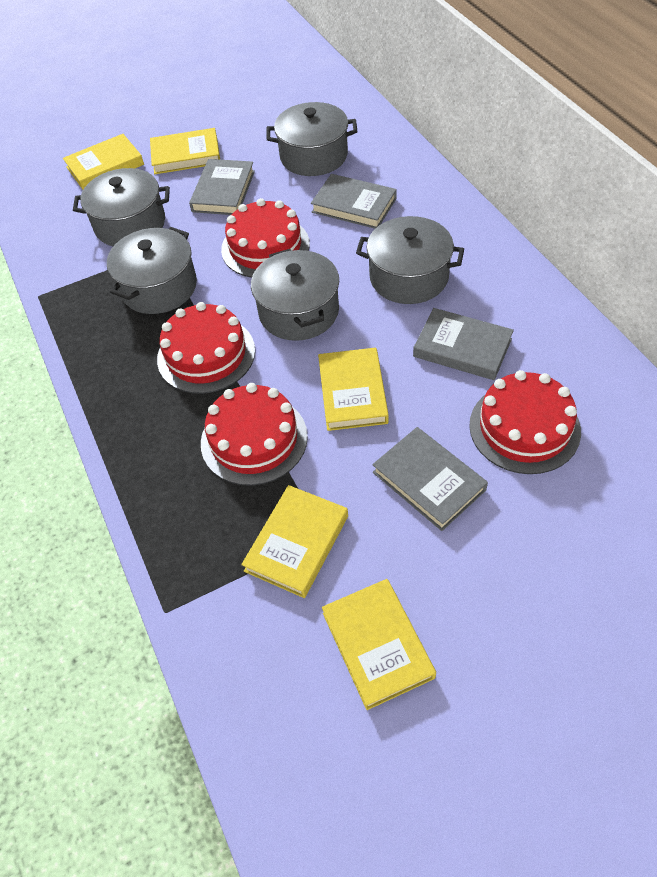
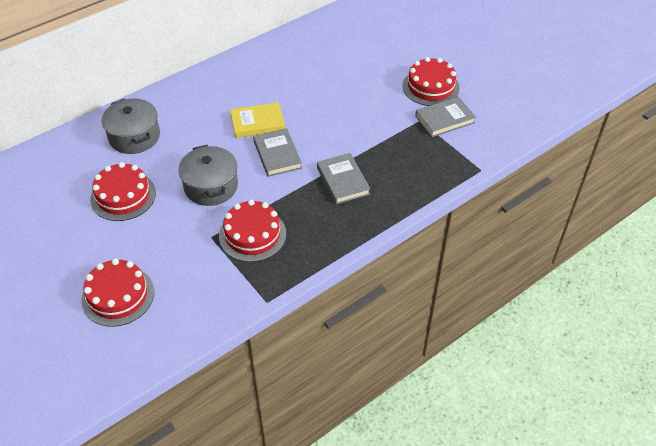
grey book: [189,159,255,215] [311,174,397,229] [372,427,488,531] [413,308,514,380] = 4 -> [253,128,302,177] [317,153,370,204] [415,97,476,137] = 3
grey pot: [73,168,170,246] [107,227,197,314] [251,249,339,341] [266,102,357,176] [356,216,464,304] = 5 -> [101,98,160,154] [178,145,238,206] = 2
yellow book: [63,134,144,189] [150,128,220,174] [241,485,348,598] [318,348,389,431] [322,579,436,710] = 5 -> [230,102,285,138] = 1

